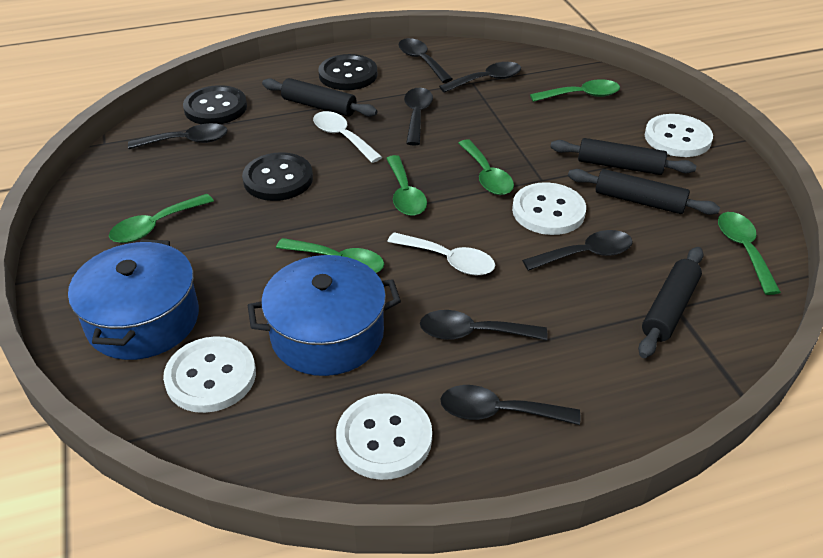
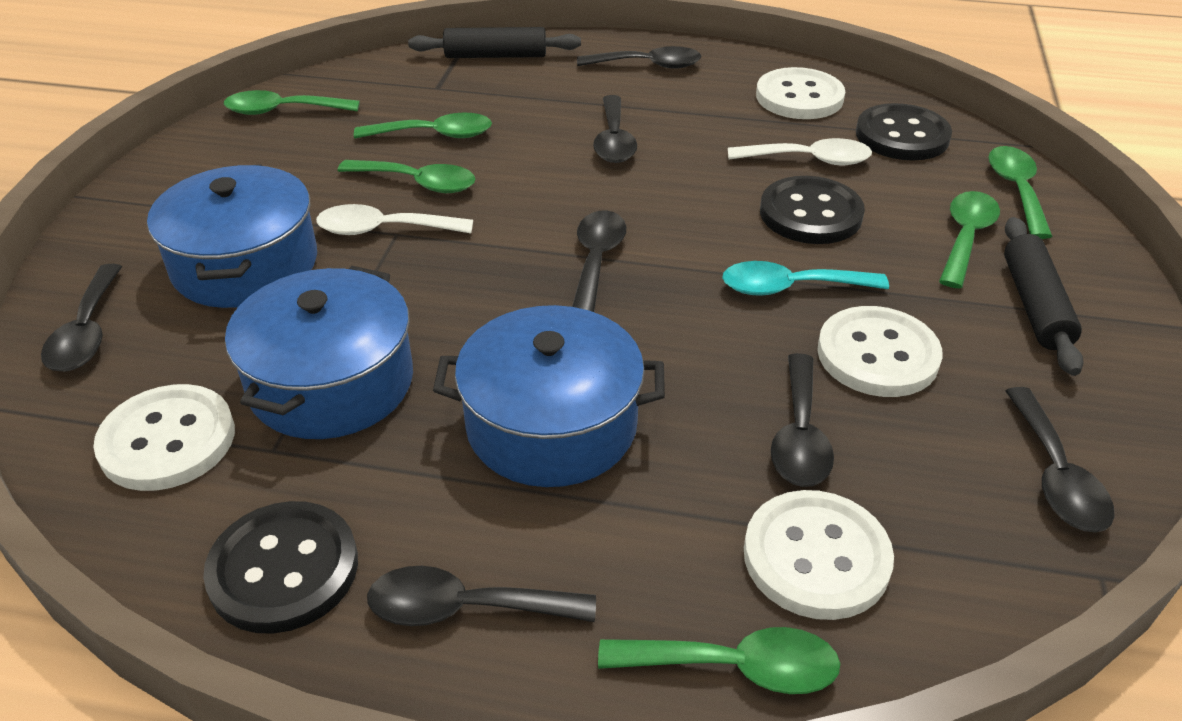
black rolling pin: [262,78,377,117] [550,138,696,175] [568,169,720,215] [638,247,704,358] = 4 -> [408,27,581,58] [1004,217,1084,376] = 2
blue pot: [68,239,199,360] [247,255,401,376] = 2 -> [147,164,317,308] [225,266,413,439] [433,305,665,487] = 3
turquoise spoon: none = 0 -> [722,261,889,296] = 1

